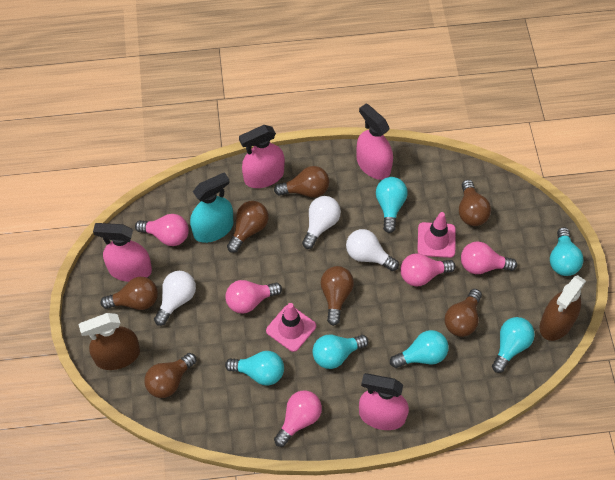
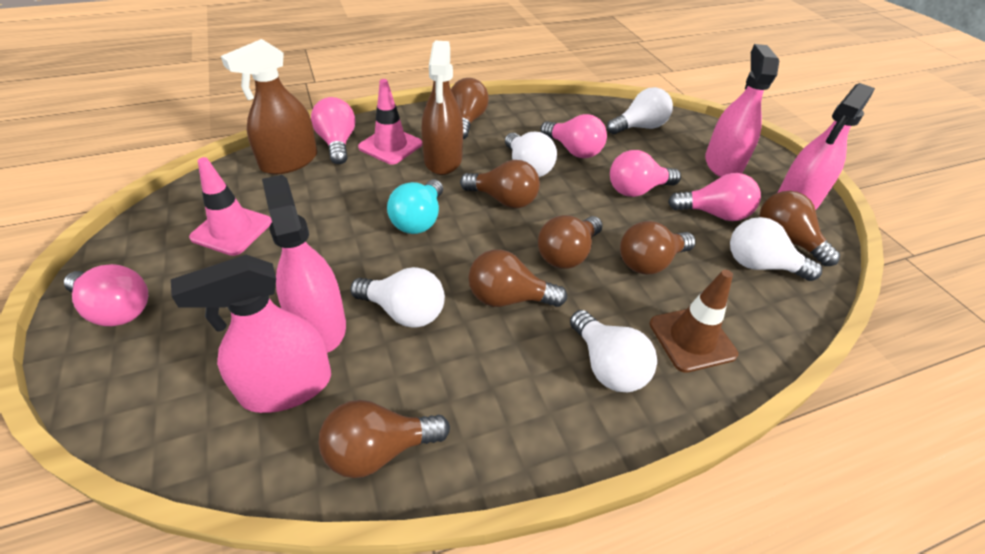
brown traffic cone: none = 0 -> [650,270,738,373] = 1
turquoise light bulb: [225,351,284,385] [313,335,368,369] [376,177,408,233] [390,330,449,368] [492,317,535,373] [550,227,583,276] = 6 -> [387,180,443,234] = 1
turquoise spray bottle: [190,172,233,243] = 1 -> none = 0
white light bulb: [154,271,196,326] [302,196,341,249] [346,229,399,271] = 3 -> [351,267,445,328] [505,132,557,177] [570,310,657,393] [607,87,673,134] [730,217,822,281] = 5

